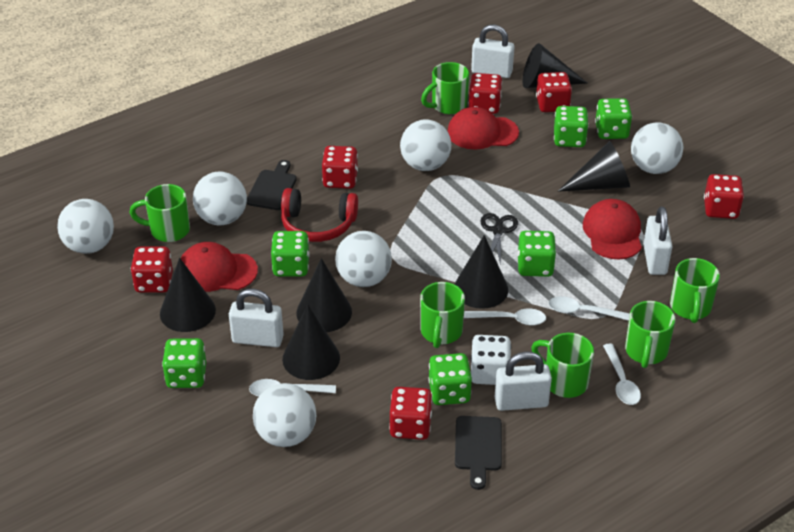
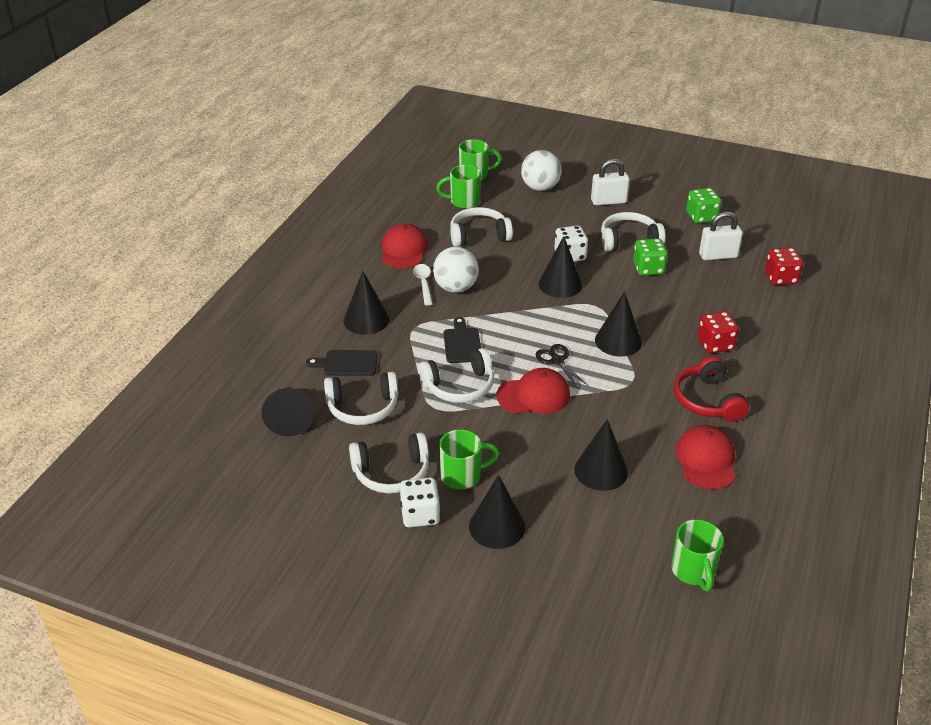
green dice: [162,338,206,388] [271,231,310,276] [428,353,472,405] [517,231,556,277] [554,106,589,147] [595,98,632,139] = 6 -> [633,238,668,276] [686,188,721,223] = 2
green mug: [130,184,190,242] [420,282,465,348] [421,62,469,114] [531,333,594,398] [625,301,675,368] [670,258,720,323] = 6 -> [436,165,481,209] [439,429,499,489] [459,139,502,180] [671,519,724,591] = 4
red dice: [131,247,173,293] [322,146,358,189] [389,387,432,440] [468,73,502,114] [536,72,572,112] [704,174,744,219] = 6 -> [697,311,739,353] [765,248,803,285] = 2
white ball: [57,199,114,254] [193,171,247,225] [253,383,316,447] [335,231,392,287] [400,119,451,171] [631,122,683,174] = 6 -> [433,247,479,293] [521,150,562,191] = 2
white dice: [471,335,511,385] = 1 -> [400,477,440,527] [554,225,588,262] = 2
white headphones: none = 0 -> [324,372,398,425] [349,432,429,494] [419,348,494,403] [450,207,513,247] [601,212,665,251] = 5
white padlock: [229,289,284,347] [471,24,514,78] [495,351,552,411] [643,207,673,275] = 4 -> [591,159,630,205] [699,211,743,260] = 2
white spoon: [249,379,336,397] [464,308,546,325] [548,296,630,321] [603,344,641,405] = 4 -> [413,264,433,306] = 1

